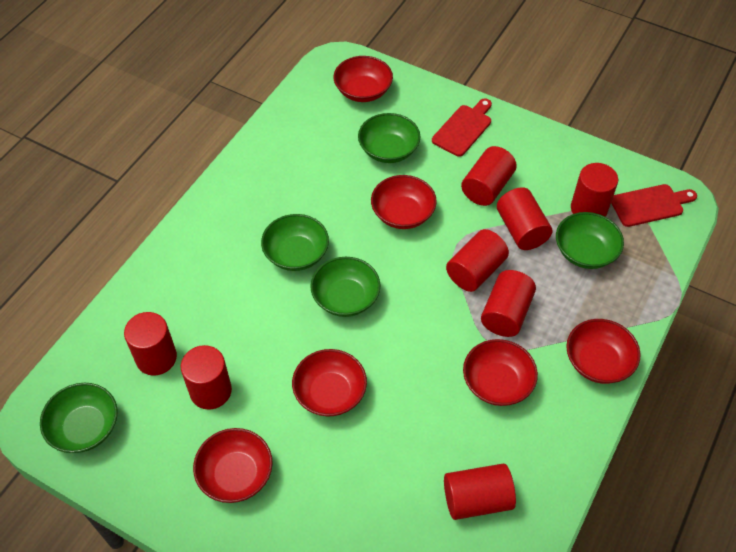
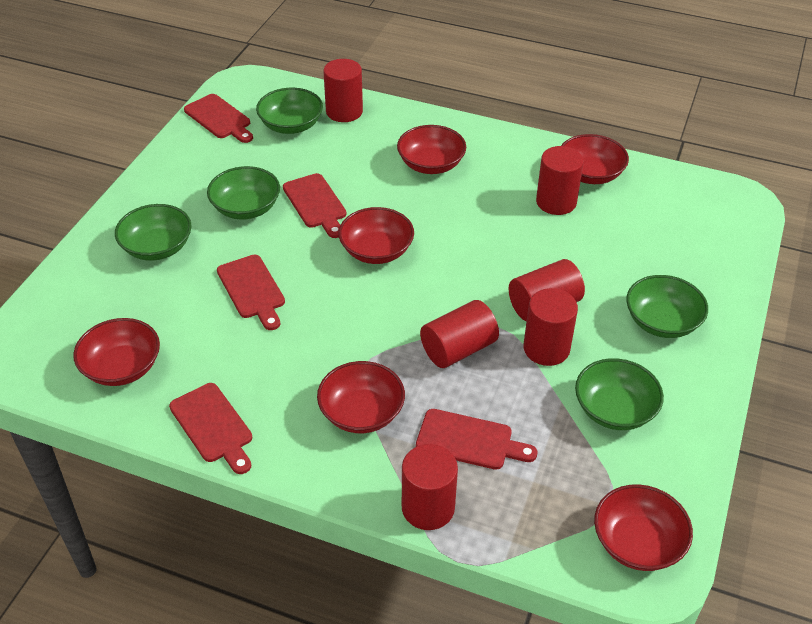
red cutting board: [432,99,492,157] [611,184,697,227] = 2 -> [169,383,252,474] [184,94,253,143] [217,255,285,330] [283,173,346,238] [416,409,537,470] = 5
red cylinder: [124,312,177,376] [181,345,232,410] [444,464,516,520] [446,229,509,292] [461,146,517,206] [481,270,536,337] [497,187,552,250] [571,163,618,217] = 8 -> [323,59,363,122] [402,444,458,530] [420,300,499,368] [509,259,585,321] [523,288,578,366] [536,146,584,215] = 6

